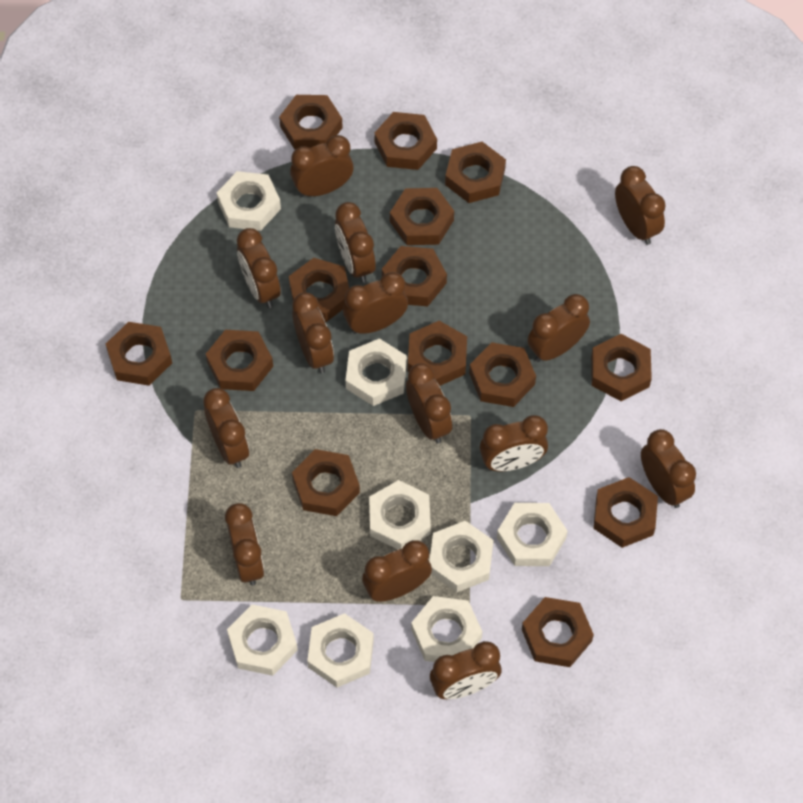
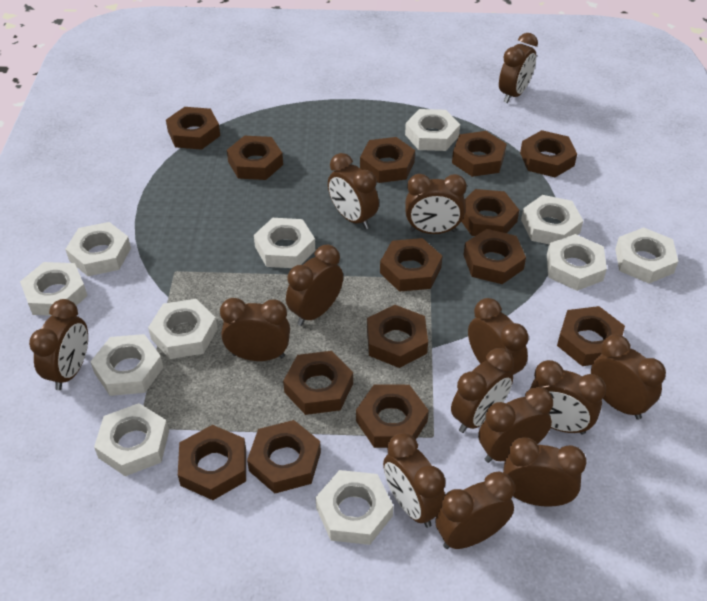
white nut: [217,171,281,231] [227,605,298,676] [307,613,374,687] [346,338,407,406] [369,480,431,550] [411,596,482,662] [429,521,494,592] [497,503,568,566] = 8 -> [20,262,87,316] [65,222,131,276] [90,334,164,396] [94,403,169,476] [148,299,217,359] [254,218,315,268] [315,470,394,545] [405,109,460,151] [521,195,583,244] [547,234,607,291] [615,227,678,283] = 11

